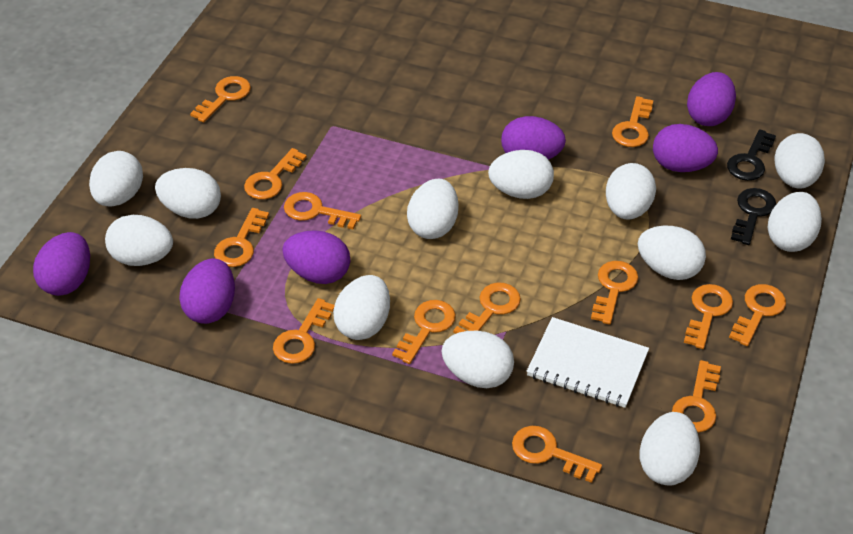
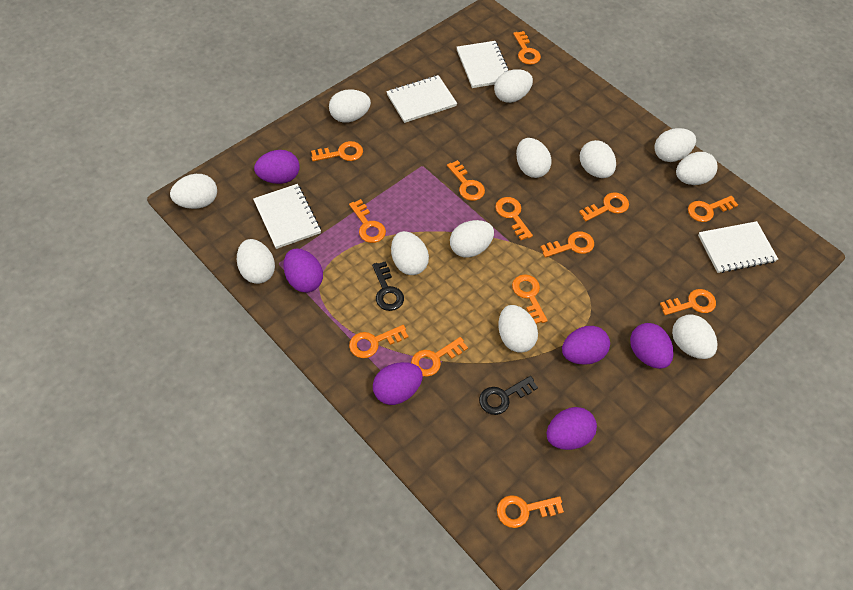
white notebook: [527,317,649,408] = 1 -> [253,184,321,249] [386,75,457,123] [457,41,509,88] [698,221,778,273] = 4

